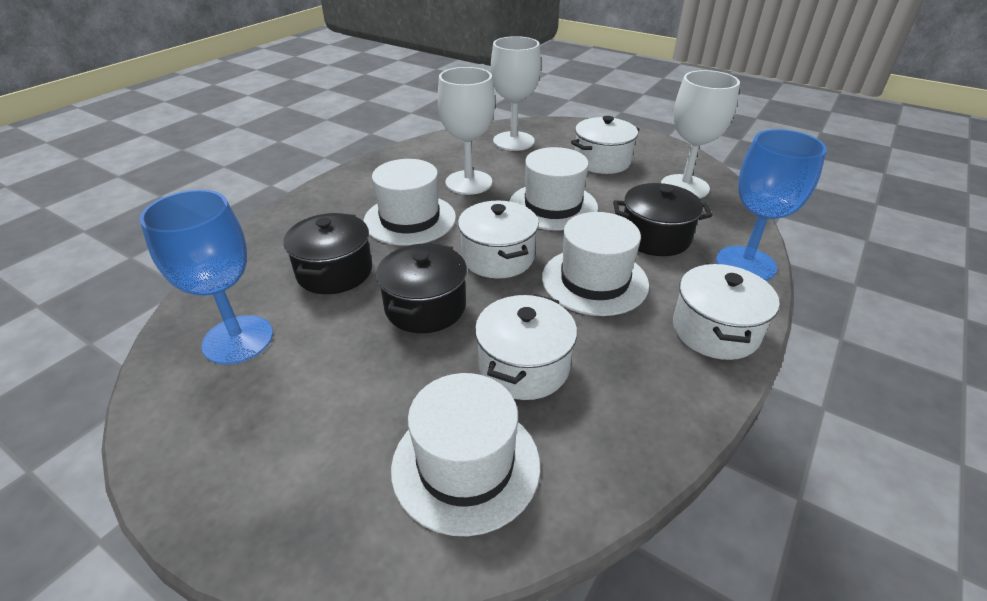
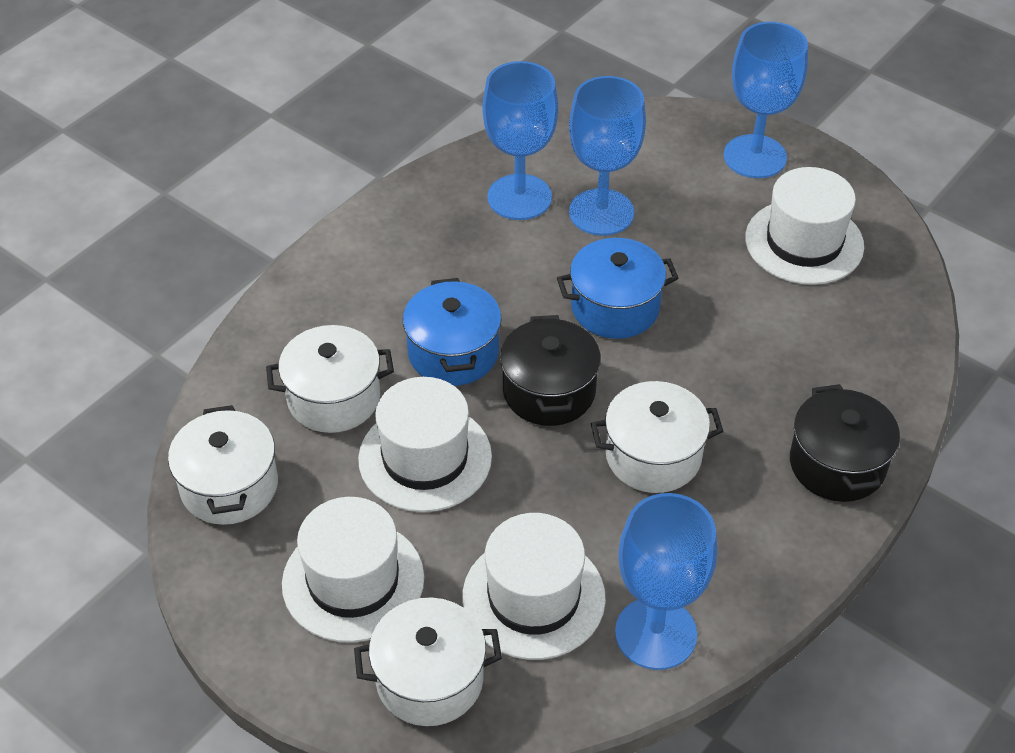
black pot: [283,213,372,294] [376,243,467,333] [613,183,713,256] = 3 -> [500,315,601,426] [790,384,900,502] = 2
blue goblet: [139,189,273,365] [716,129,827,281] = 2 -> [482,61,558,220] [569,76,646,236] [615,493,717,670] [723,22,808,178] = 4
blue pot: none = 0 -> [403,278,502,386] [557,238,678,339] = 2
white goblet: [438,67,495,195] [491,36,541,151] [661,70,740,199] = 3 -> none = 0

